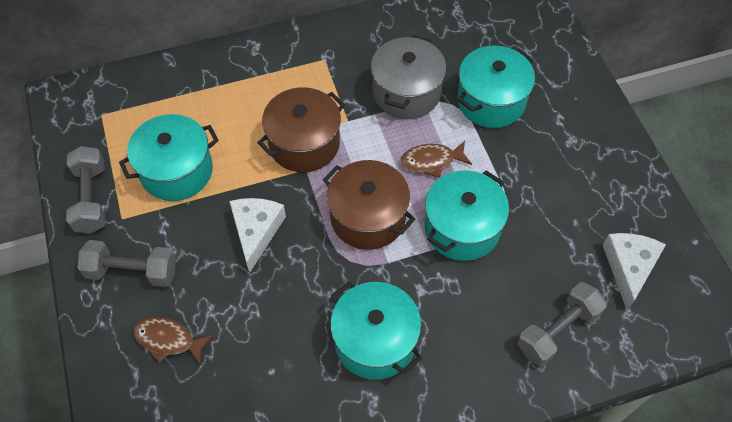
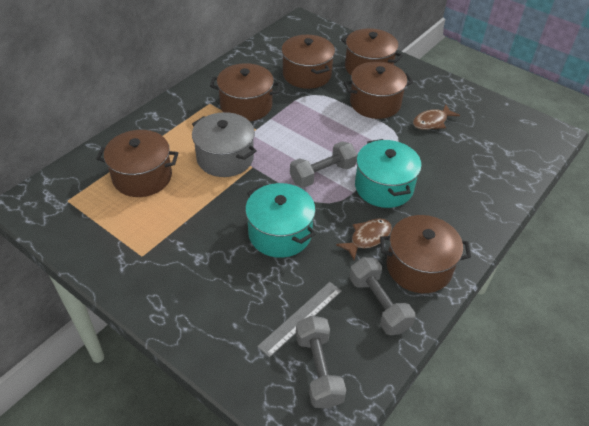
brown pot: [257,87,345,172] [323,160,415,250] = 2 -> [96,130,178,197] [210,63,281,121] [281,35,335,89] [341,28,403,75] [344,61,413,119] [380,215,471,293] = 6
grey ruler: none = 0 -> [257,282,342,357] = 1
turquoise pot: [119,114,219,201] [330,281,422,380] [425,170,509,261] [457,46,535,128] = 4 -> [245,183,316,258] [355,139,422,208] = 2
white cheese: [229,198,286,273] [603,233,666,310] = 2 -> none = 0

